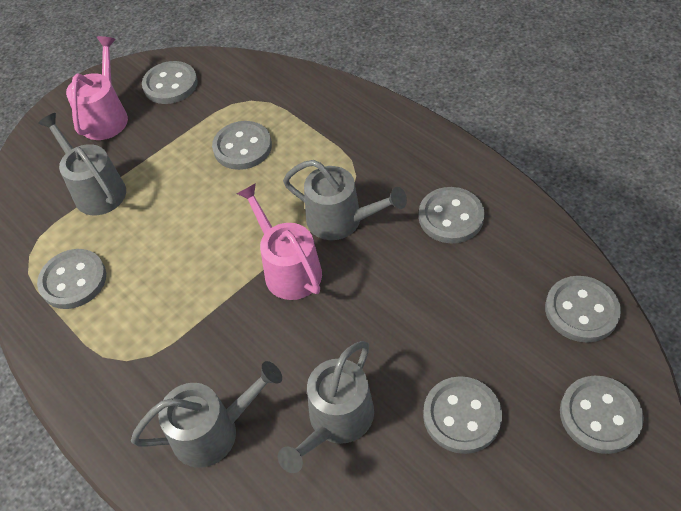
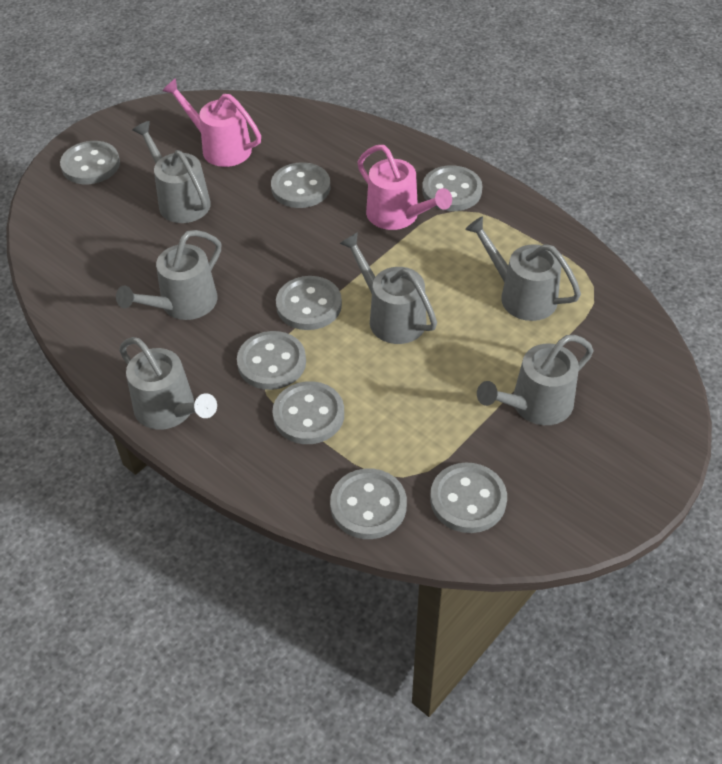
grey button: [37,249,106,309] [142,61,198,104] [212,121,272,170] [419,187,485,243] [423,376,502,454] [545,276,621,343] [560,376,644,454] = 7 -> [60,141,120,184] [237,331,306,390] [271,162,330,208] [272,381,344,444] [276,276,342,330] [330,468,407,539] [422,165,482,211] [430,463,507,533] = 8
grey watering can: [38,113,126,215] [131,361,282,468] [278,341,374,473] [283,160,407,240] = 4 -> [116,230,221,320] [119,337,217,430] [132,121,211,223] [339,232,437,344] [465,216,581,321] [477,335,593,425] = 6

